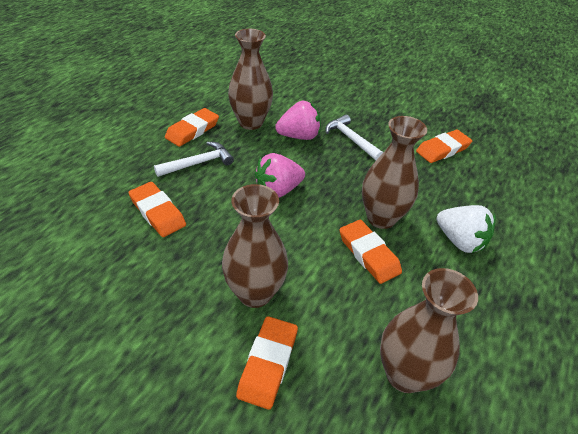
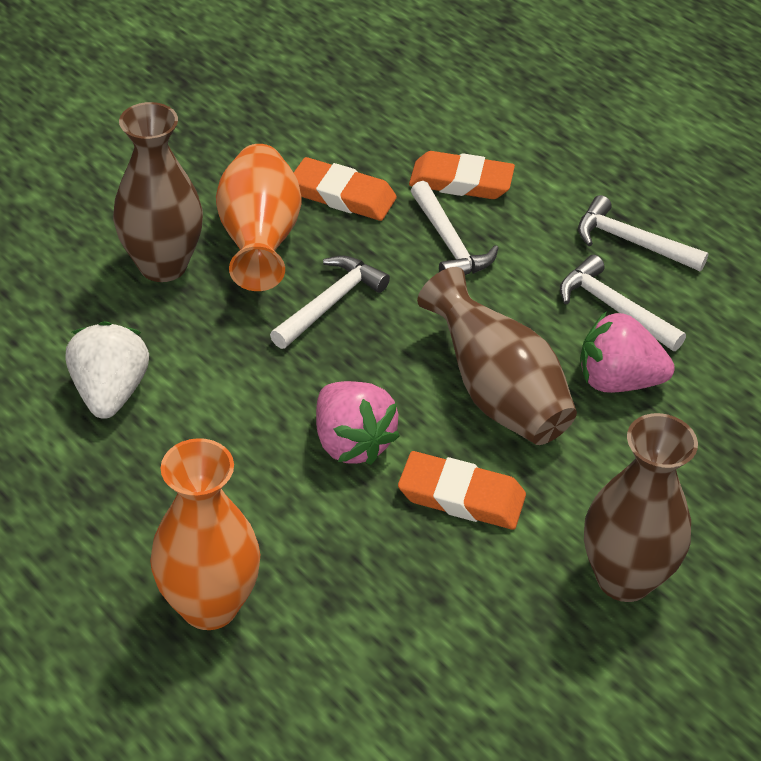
brown vase: [222,184,288,308] [228,29,273,130] [362,116,427,229] [380,268,478,393] = 4 -> [113,102,203,282] [417,267,577,445] [584,413,698,602] = 3
orange eraser: [128,182,186,237] [165,108,219,147] [236,316,298,410] [339,220,402,284] [416,130,472,163] = 5 -> [294,157,397,221] [398,451,526,530] [409,151,515,199] = 3
orange vase: none = 0 -> [150,438,260,630] [216,144,301,291] = 2
white hammer: [154,142,234,177] [326,115,383,160] = 2 -> [270,256,390,349] [411,181,499,275] [560,255,686,351] [578,195,708,271] = 4

